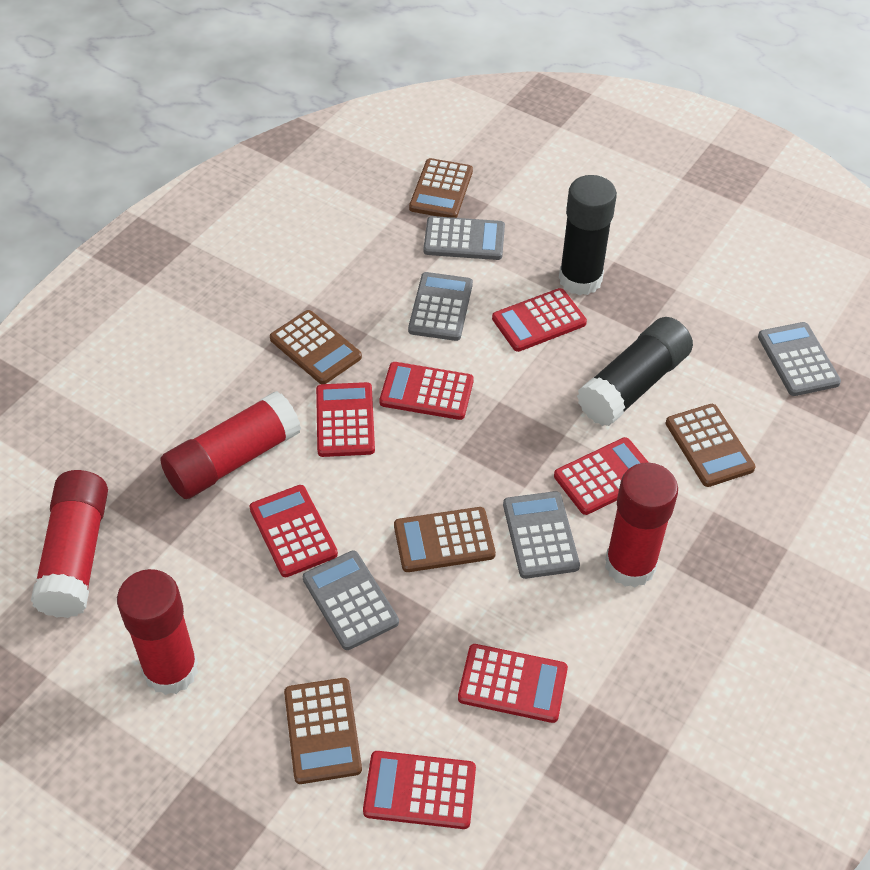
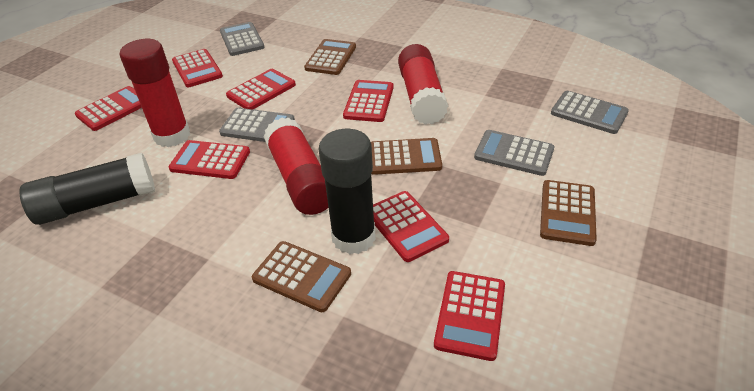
brown calculator: [270,310,362,384] [284,678,362,784] [394,507,496,572] [409,158,473,218] [665,404,756,487] = 5 -> [252,241,351,312] [304,39,356,75] [371,138,442,175] [540,180,597,246] = 4
grey calculator: [303,551,399,650] [408,272,473,341] [424,216,505,260] [503,491,580,579] [758,322,841,396] = 5 -> [219,108,295,142] [220,22,265,56] [474,130,554,176] [551,91,629,134] = 4
red glue stick: [31,470,108,618] [117,569,198,695] [160,391,301,499] [605,462,678,588] = 4 -> [120,39,190,147] [264,117,329,215] [398,44,448,125] = 3

